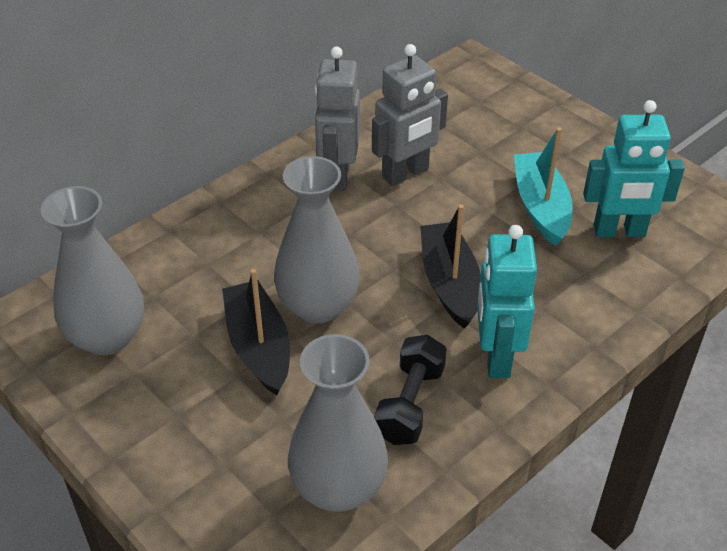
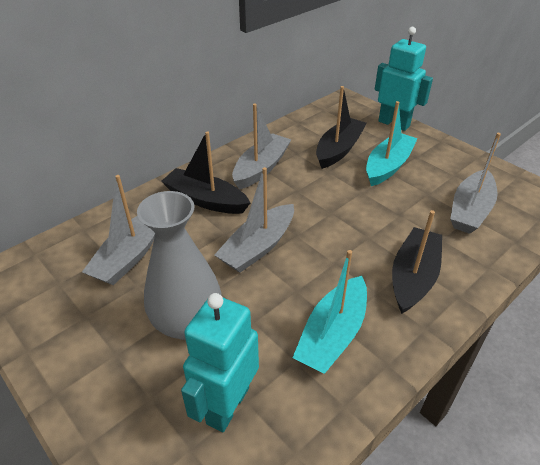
black boat: [222,269,290,395] [420,204,481,329] = 2 -> [161,131,250,214] [316,86,367,169] [392,210,442,314] = 3
black dumbbell: [374,335,447,445] = 1 -> none = 0
grey boat: none = 0 -> [82,175,155,285] [214,167,294,273] [232,103,291,190] [450,133,501,234] = 4
grey robot: [315,46,360,191] [372,44,448,186] = 2 -> none = 0
grey vase: [41,186,144,355] [274,156,360,324] [288,334,388,512] = 3 -> [137,191,222,340] = 1
turquoise boat: [514,127,573,246] = 1 -> [292,250,367,374] [366,101,418,186] = 2

